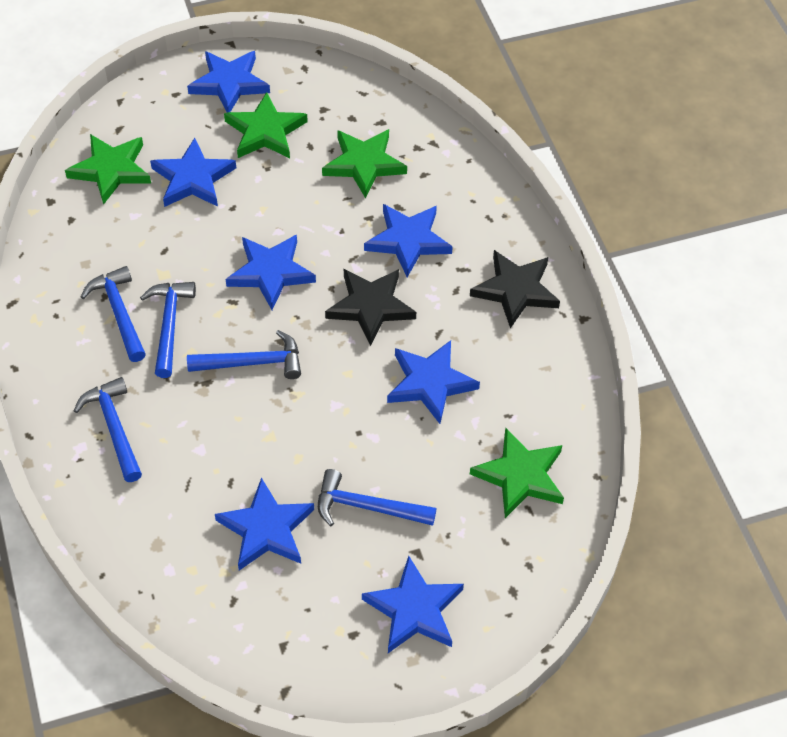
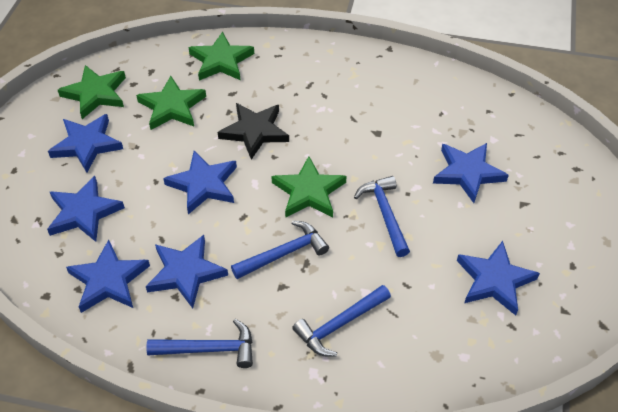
black star: [325,269,416,346] [470,250,560,328] = 2 -> [218,103,289,160] = 1
blue hammer: [74,377,142,482] [81,266,146,362] [140,282,196,378] [187,330,301,379] [318,469,436,526] = 5 -> [146,319,253,368] [231,221,329,279] [292,285,391,357] [354,176,410,257] = 4

